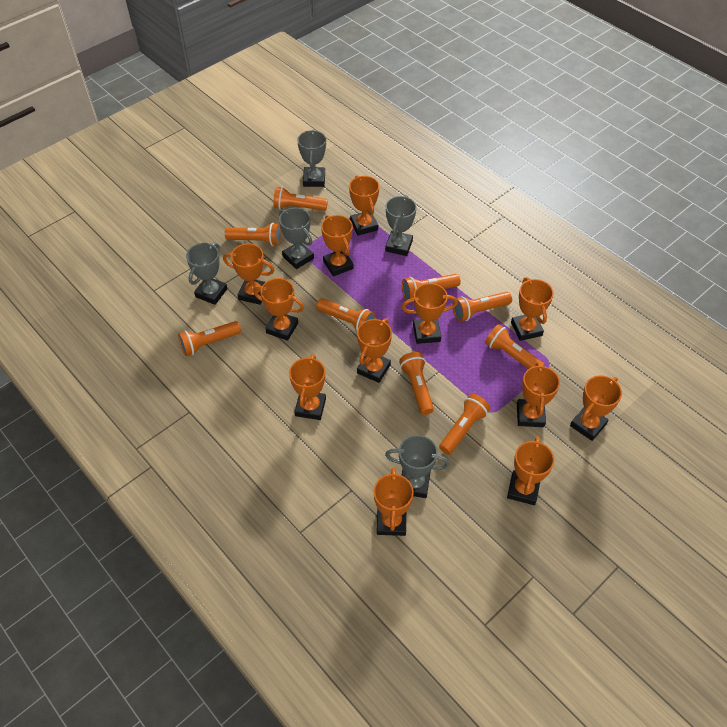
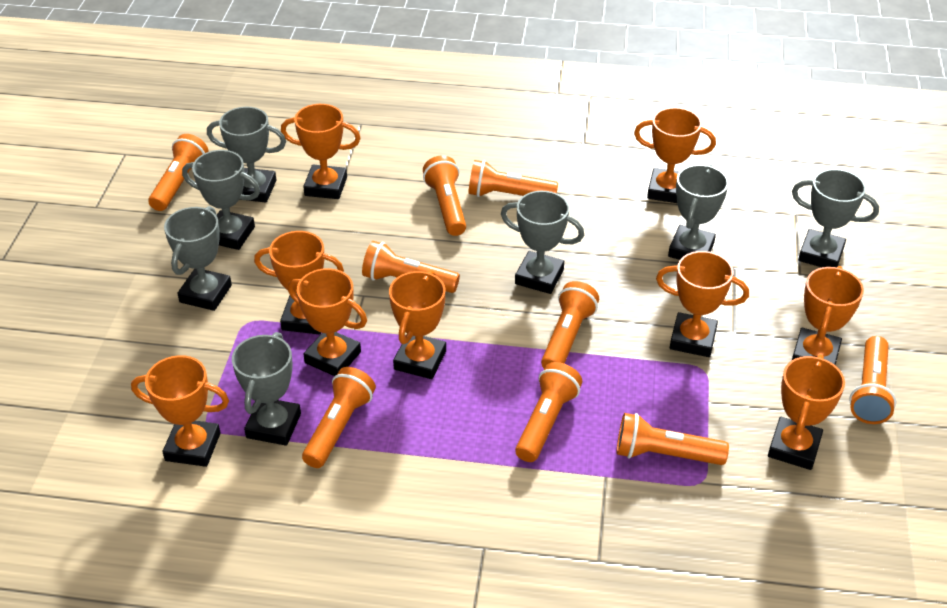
grey trophy: [186,242,227,305] [279,208,314,269] [297,130,326,187] [385,195,417,256] [385,435,450,498] = 5 -> [164,206,232,311] [182,150,260,250] [207,107,286,202] [232,332,301,446] [501,191,584,294] [668,165,729,260] [792,169,879,267] = 7
orange trophy: [223,244,274,305] [253,278,304,341] [289,354,326,420] [321,215,354,276] [349,175,379,235] [357,318,392,383] [374,467,414,536] [402,283,458,344] [507,436,554,505] [511,277,554,341] [517,362,560,427] [570,375,622,441] = 12 -> [131,355,229,467] [254,231,344,335] [281,104,361,199] [288,268,367,376] [389,270,446,379] [634,107,716,203] [656,251,749,357] [768,355,845,470] [792,266,864,365] = 9

